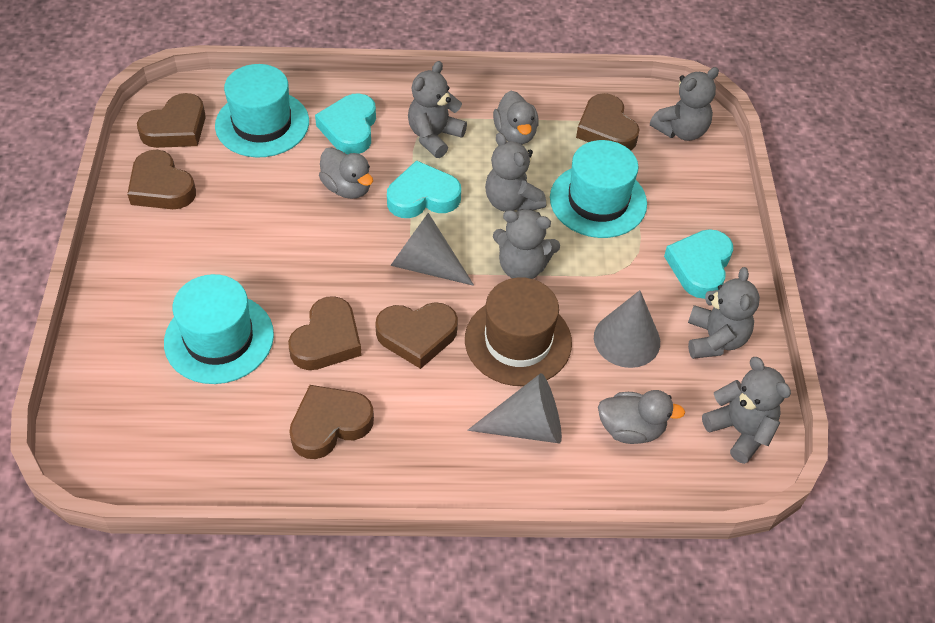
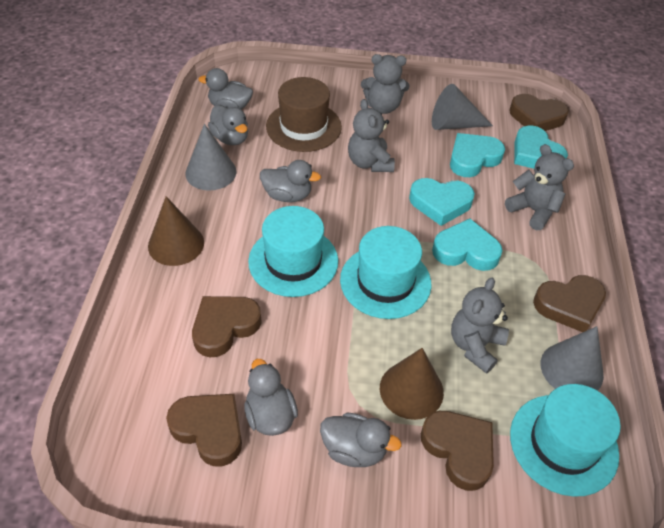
brown cone: none = 0 -> [148,196,204,266] [380,348,444,420] = 2
brown heart: [127,150,196,209] [137,93,206,148] [288,296,362,370] [289,385,374,459] [375,302,458,369] [576,93,640,151] = 6 -> [166,394,242,467] [192,296,262,357] [421,411,494,491] [510,94,569,131] [533,275,606,332] = 5
grey duck: [319,147,373,199] [493,91,539,144] [598,390,685,444] = 3 -> [198,68,253,109] [208,105,248,145] [244,359,298,436] [260,160,321,202] [320,413,402,467] = 5
grey teddy bear: [408,61,467,158] [485,132,546,212] [493,209,560,279] [650,67,719,141] [688,267,760,359] [702,357,791,464] = 6 -> [348,99,395,172] [361,54,409,114] [451,278,509,374] [505,144,574,230] = 4
turquoise heart: [315,93,376,154] [387,160,461,218] [664,229,733,299] = 3 -> [409,178,475,226] [432,219,503,271] [450,133,505,177] [514,125,568,169] = 4

